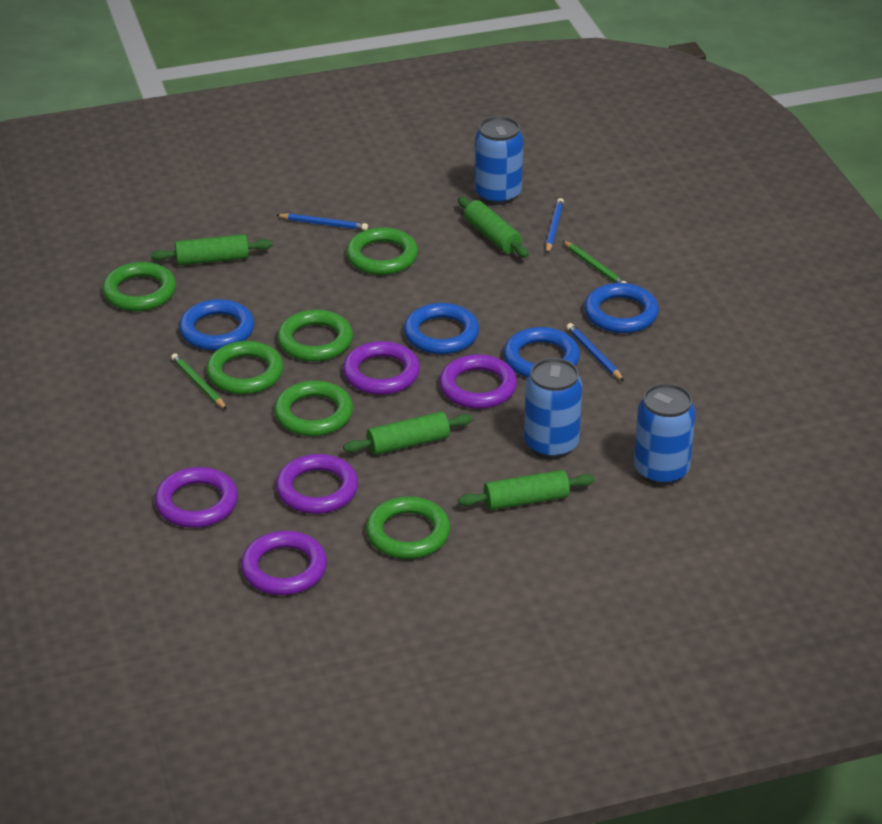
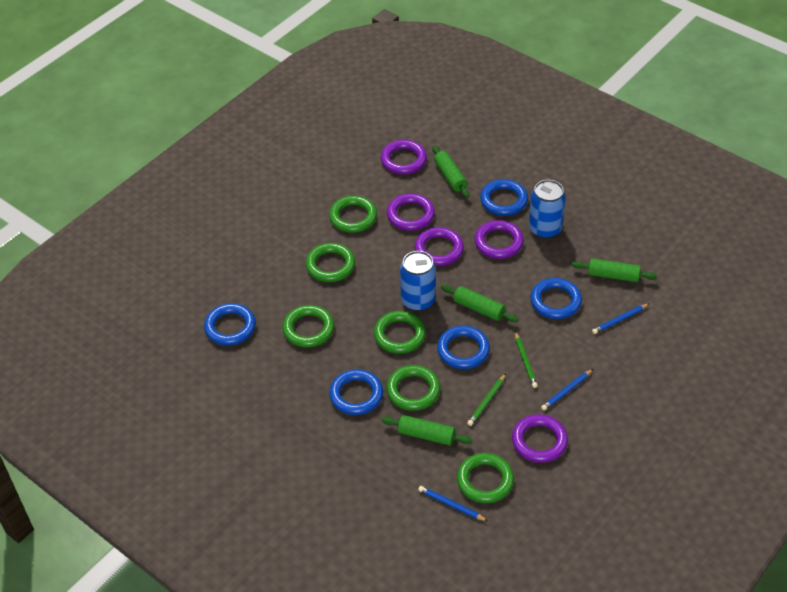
blue can: [474,116,523,205] [524,358,582,459] [634,383,696,486] = 3 -> [400,251,436,311] [529,180,566,239] = 2
blue ring: [179,299,254,351] [404,303,479,354] [503,327,580,378] [584,283,659,333] = 4 -> [204,303,256,345] [329,369,383,415] [437,326,490,369] [480,179,528,216] [530,278,582,319] = 5

